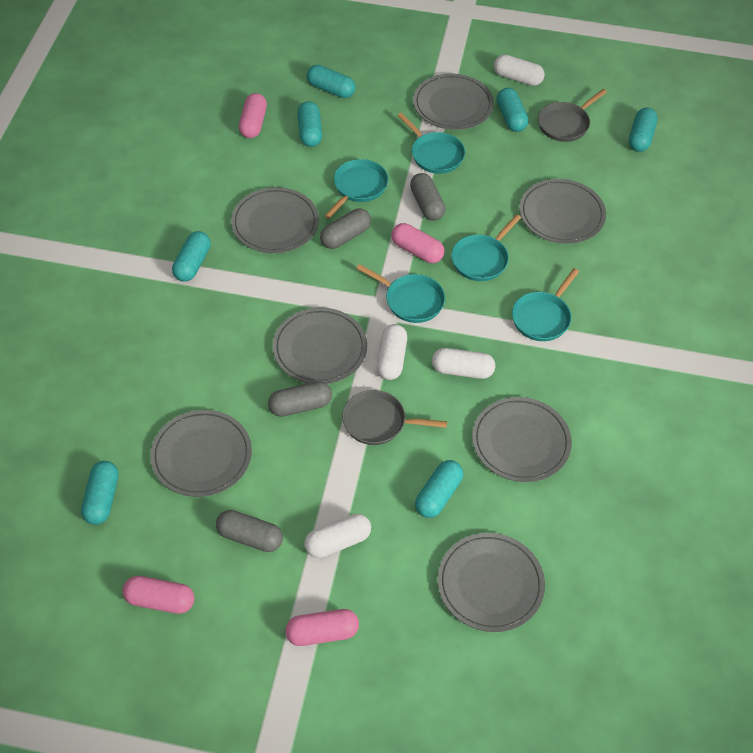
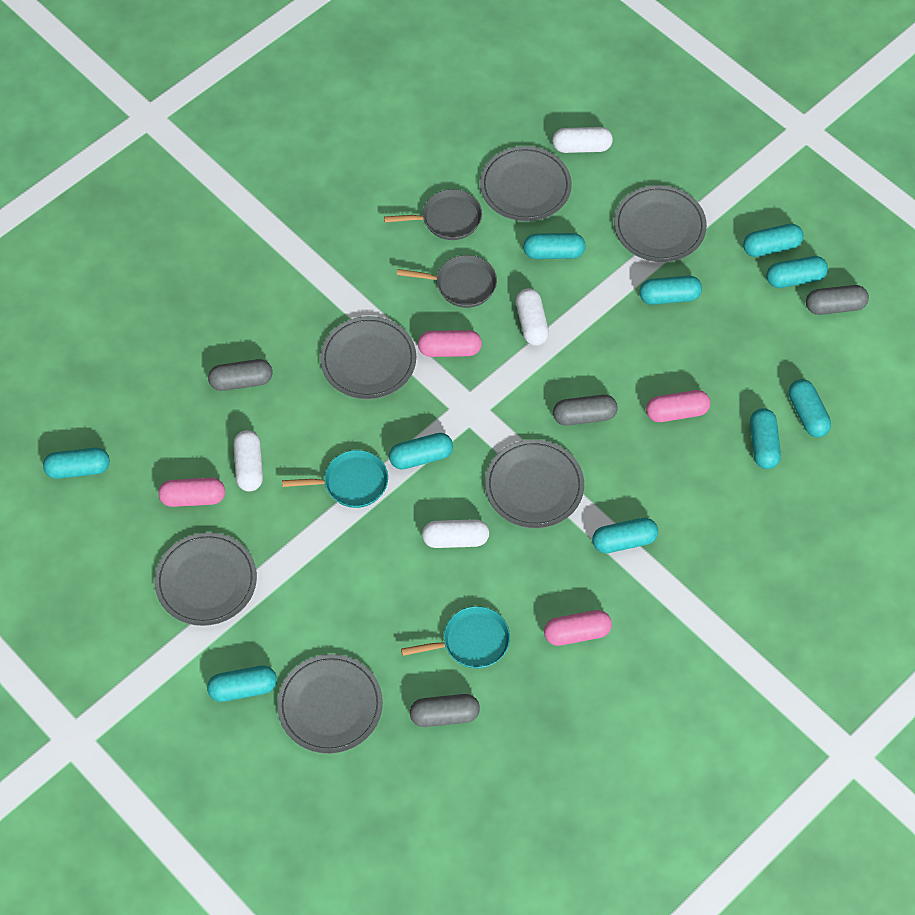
grey plate: [150,410,252,497] [231,187,319,253] [273,307,367,384] [413,74,494,130] [437,533,545,632] [472,397,572,482] [519,179,606,244] = 7 -> [155,532,257,626] [277,654,383,754] [320,316,416,399] [480,146,572,221] [485,439,584,528] [614,185,707,262] = 6
turquoise capsule: [81,461,118,525] [172,231,211,282] [297,101,322,147] [307,65,356,98] [415,460,463,518] [496,88,528,132] [629,108,658,152] = 7 -> [43,448,110,479] [207,666,277,702] [389,433,453,470] [523,233,586,259] [592,518,658,553] [639,276,702,305] [743,224,804,257] [750,408,781,469] [766,256,828,288] [789,379,831,437] = 10
turquoise pan: [324,159,389,219] [356,264,445,323] [397,113,465,174] [451,214,521,281] [512,268,579,341] = 5 -> [282,450,388,508] [401,606,510,668] = 2

